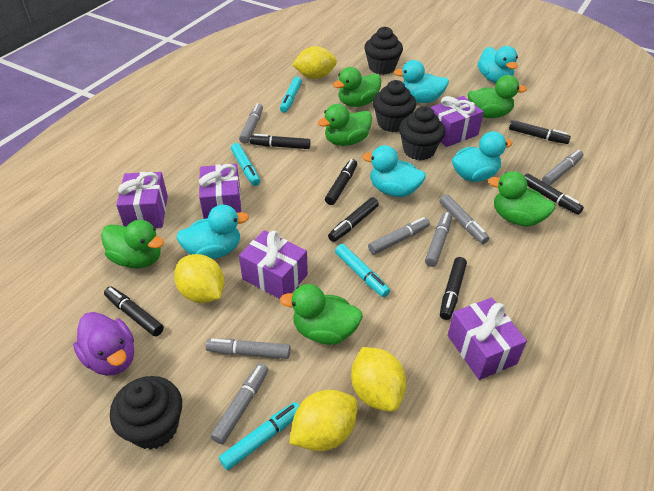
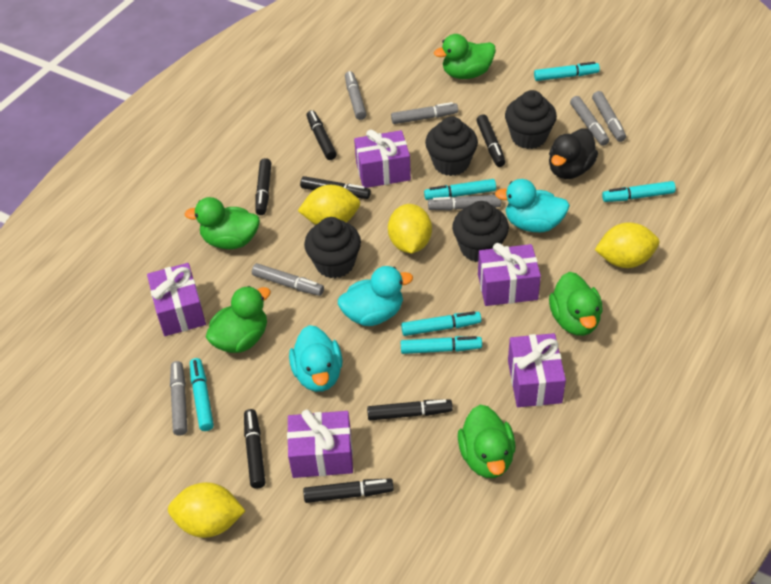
black duck: none = 0 -> [549,128,598,179] = 1
green duck: [101,220,164,268] [280,284,363,345] [318,104,372,146] [333,67,382,107] [468,75,527,118] [488,171,555,227] = 6 -> [184,197,260,249] [206,286,271,353] [434,34,496,79] [458,405,515,478] [549,272,602,336] = 5
purple duck: [73,312,134,376] = 1 -> none = 0
turquoise duck: [176,205,249,259] [362,145,426,197] [394,60,449,103] [452,131,513,182] [478,46,518,83] = 5 -> [289,325,343,392] [338,266,413,326] [495,179,570,232] = 3
turquoise marker: [219,402,300,470] [231,143,260,186] [280,77,302,113] [335,244,390,297] = 4 -> [190,358,214,431] [401,311,481,336] [401,336,482,354] [424,179,496,200] [534,62,600,81] [602,181,676,202] = 6

